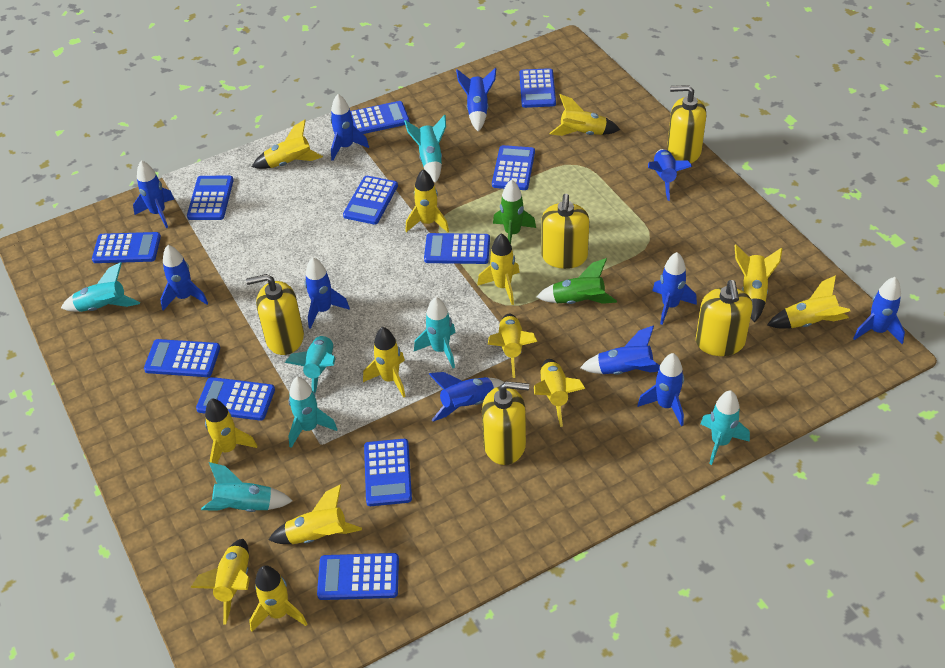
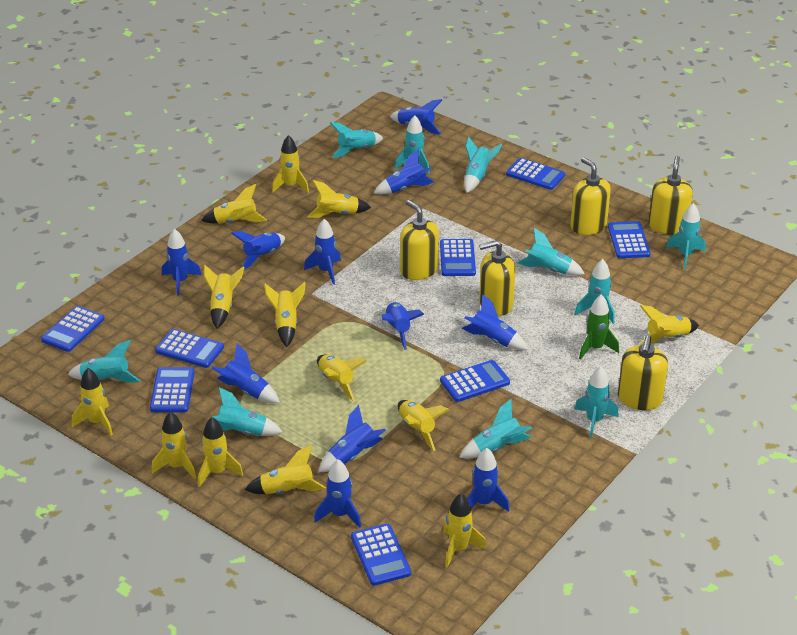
blue calculator: [92,232,161,263] [144,339,220,377] [187,176,234,220] [196,377,275,421] [317,553,399,600] [343,176,398,225] [350,101,410,134] [364,439,412,506] [424,233,490,264] [492,145,535,190] [519,68,556,108] = 11 -> [41,306,105,352] [150,367,195,412] [155,329,224,368] [351,523,411,586] [440,239,476,276] [440,360,510,402] [506,158,565,190] [608,221,650,258] = 8
green rocket: [493,179,536,244] [536,258,617,304] = 2 -> [579,294,619,360] = 1
turquoise rocket: [61,262,140,312] [201,462,293,512] [285,333,336,393] [288,377,337,448] [404,115,446,183] [414,297,456,368] [700,390,750,465] = 7 -> [68,340,141,383] [212,387,283,436] [330,122,383,158] [395,115,430,174] [459,399,532,459] [464,136,503,193] [517,228,585,276] [574,259,615,324] [574,366,619,438] [666,203,706,269] = 10

